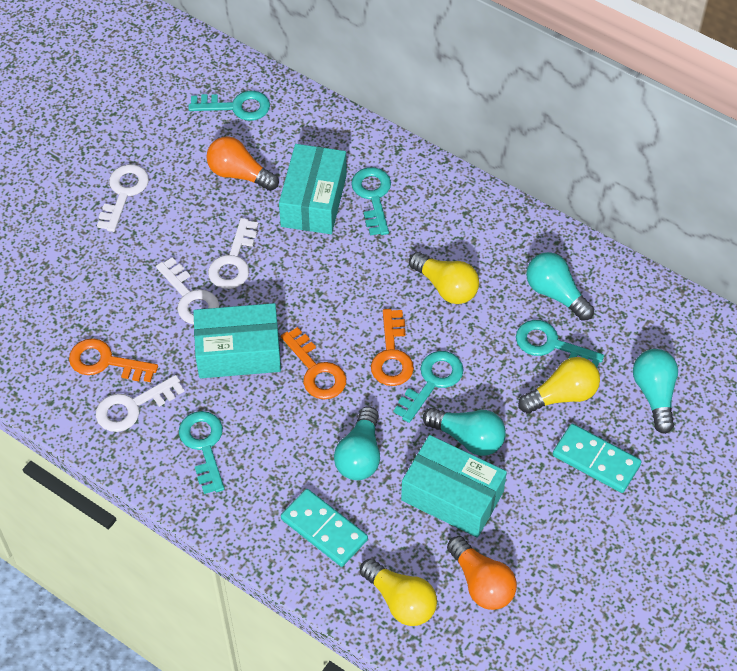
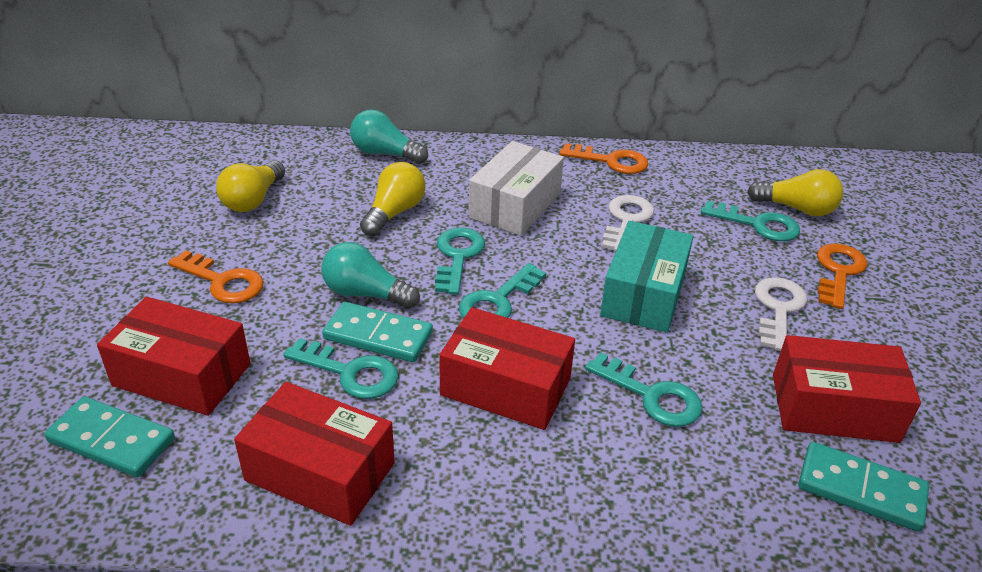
orange light bulb: [206,136,279,191] [447,536,517,610] = 2 -> none = 0
red box: none = 0 -> [97,297,251,416] [234,382,395,526] [439,307,575,430] [773,335,921,443] = 4
turquoise box: [193,303,281,378] [279,144,347,234] [401,435,507,538] = 3 -> [600,221,694,333] = 1
turquoise domino: [281,489,368,567] [553,424,641,493] = 2 -> [44,396,175,477] [322,302,433,362] [798,442,929,532] = 3
turquoise light bulb: [334,406,380,480] [423,408,506,456] [526,252,594,321] [633,349,678,434] = 4 -> [321,242,420,309] [350,110,428,164] = 2
white box: none = 0 -> [469,141,564,236] = 1
white key: [96,375,184,432] [97,164,149,232] [156,257,219,324] [208,218,259,289] = 4 -> [602,195,654,252] [755,277,807,351] = 2

